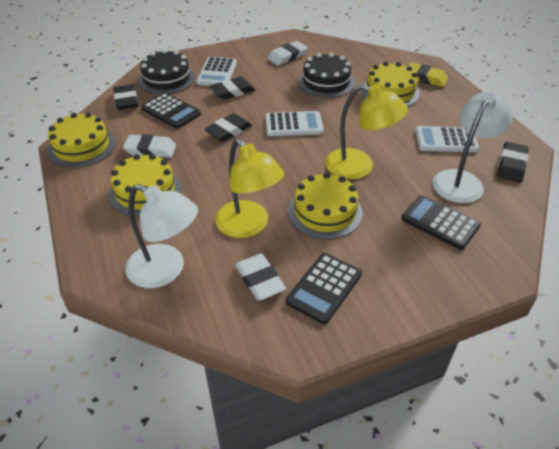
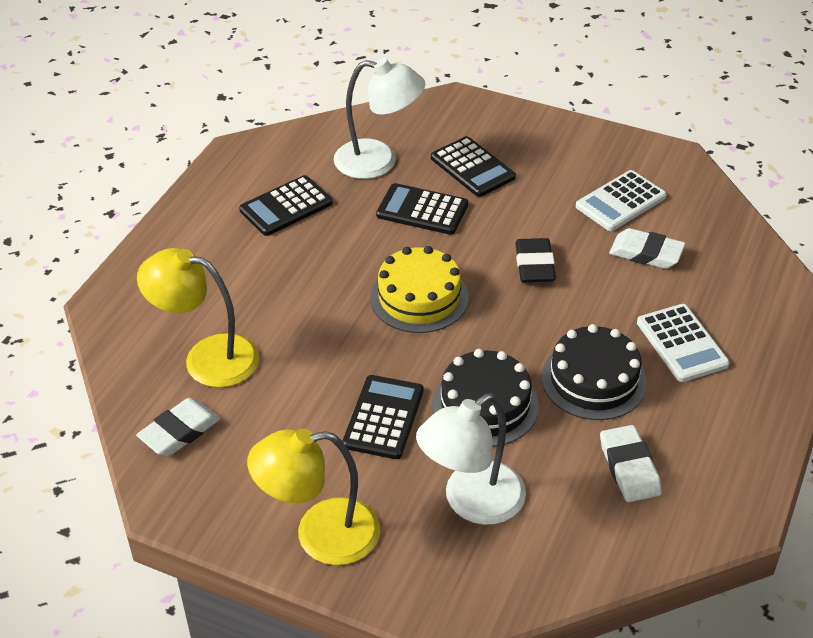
black calculator: [141,93,201,129] [286,253,362,324] [401,195,481,250] = 3 -> [239,175,333,236] [342,375,423,459] [376,183,468,235] [431,136,516,197] = 4
black eraser: [113,84,138,110] [204,113,252,142] [210,77,255,99] [497,142,529,183] = 4 -> [515,238,556,282] = 1
white calculator: [196,57,237,86] [265,111,324,136] [415,126,479,152] = 3 -> [576,170,667,231] [637,304,730,382] = 2
yellow cake: [48,112,115,168] [109,154,181,216] [288,172,363,239] [361,62,420,107] = 4 -> [370,246,469,333] = 1
yellow eraser: [408,62,448,87] = 1 -> none = 0

